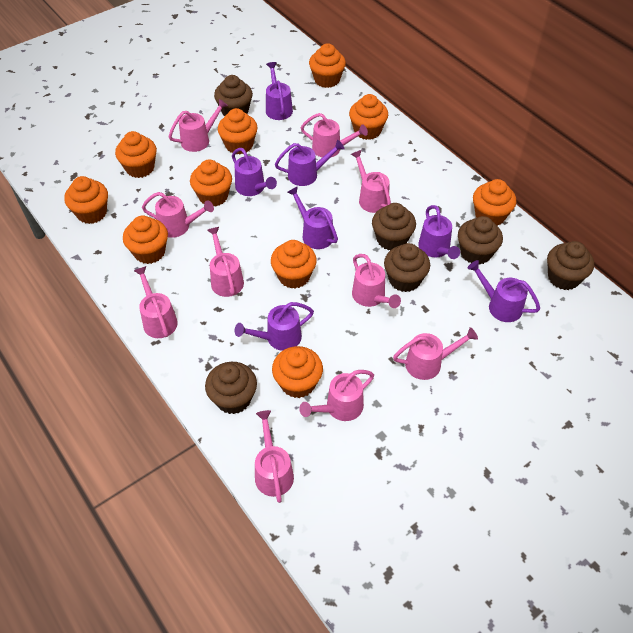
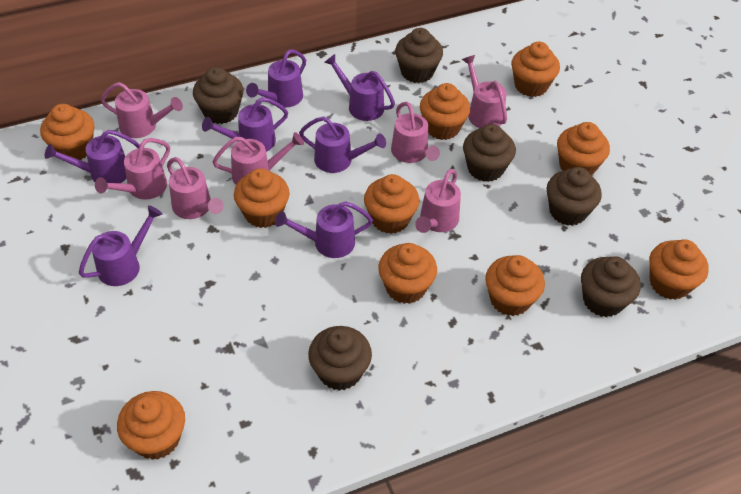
pink watering can: [134,266,178,338] [142,192,214,238] [169,99,228,152] [208,227,244,297] [255,410,294,503] [299,370,374,421] [301,113,368,158] [351,150,391,213] [352,254,401,308] [393,327,478,380] = 10 -> [95,138,170,200] [101,82,183,138] [167,157,223,219] [212,132,304,185] [391,101,440,163] [415,169,461,233] [462,55,507,128] = 7

